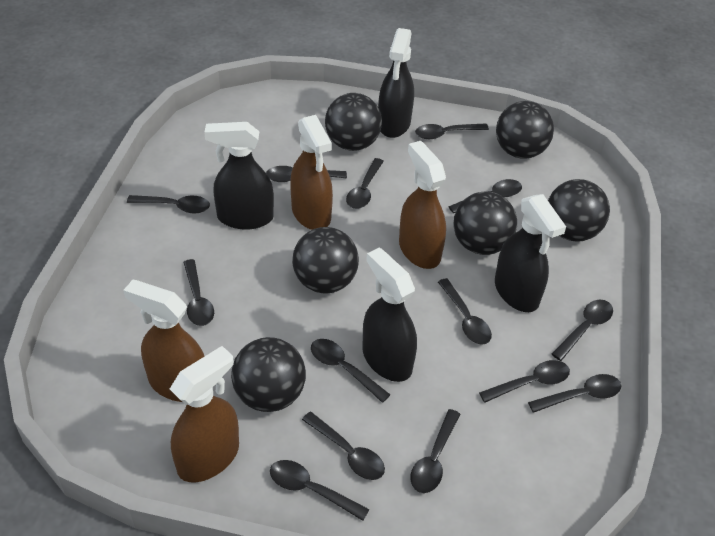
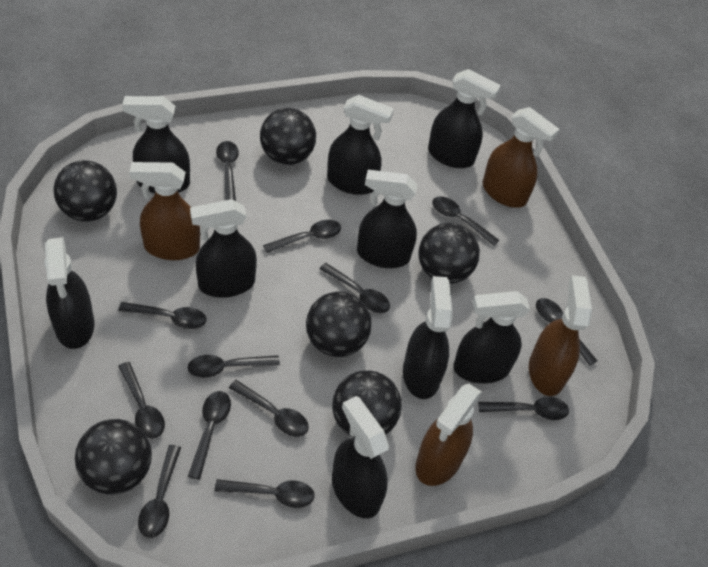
black spoon: [127,195,210,213] [183,259,214,326] [266,166,347,182] [270,460,369,521] [302,412,385,480] [311,339,390,403] [346,158,384,209] [410,409,460,493] [415,124,489,139] [438,278,492,345] [448,179,522,213] [479,360,570,403] [528,374,622,413] [552,300,613,361] = 14 -> [118,302,206,329] [118,362,165,439] [138,445,181,538] [188,355,280,378] [188,391,231,480] [214,479,315,508] [216,141,239,201] [229,380,309,437] [263,220,341,253] [319,263,390,313] [432,196,499,246] [478,397,569,420] [536,298,597,366] = 13
black spray bottle: [204,122,274,230] [362,248,417,382] [378,28,414,138] [495,194,566,312] = 4 -> [44,237,94,349] [122,96,190,193] [190,199,257,298] [327,95,394,195] [332,396,389,518] [357,170,417,268] [403,276,452,399] [428,69,501,168] [453,291,530,383] = 9

